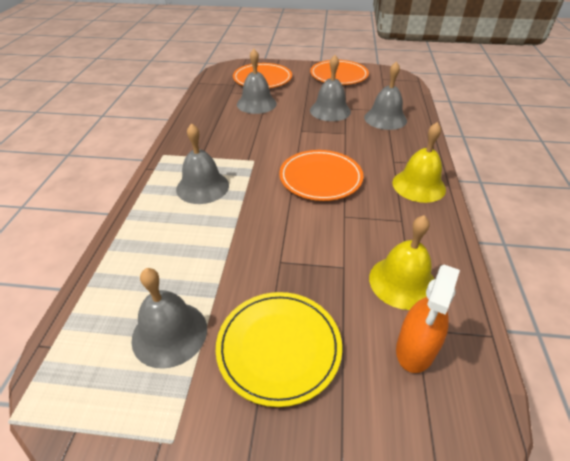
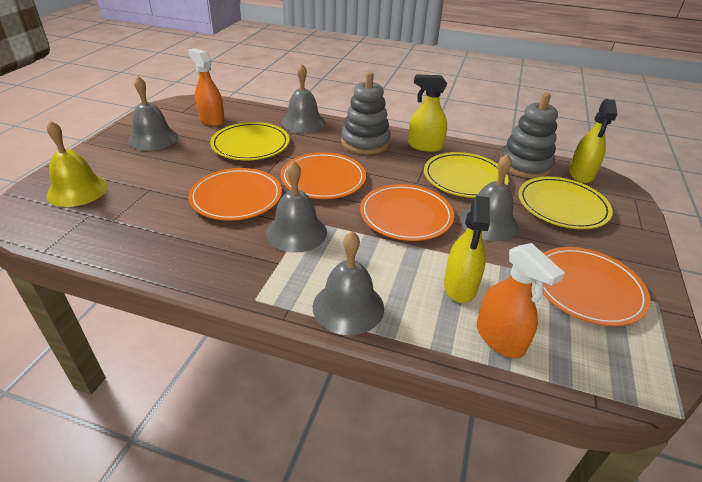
grey stacking toy: none = 0 -> [341,72,391,154] [500,93,558,178] = 2
orange plate: [233,63,292,88] [279,150,363,201] [310,60,369,85] = 3 -> [188,168,282,221] [280,152,366,199] [360,184,454,241] [543,247,651,326] = 4
orange spray bottle: [396,265,460,373] = 1 -> [188,48,225,126] [477,243,565,358] = 2
yellow bell: [369,215,434,310] [392,122,446,203] = 2 -> [46,121,108,207] = 1
yellow plate: [216,292,342,407] = 1 -> [210,122,290,160] [424,152,509,198] [518,177,613,229] = 3
yellow spray bottle: none = 0 -> [408,75,447,152] [444,196,490,303] [569,99,617,183] = 3

